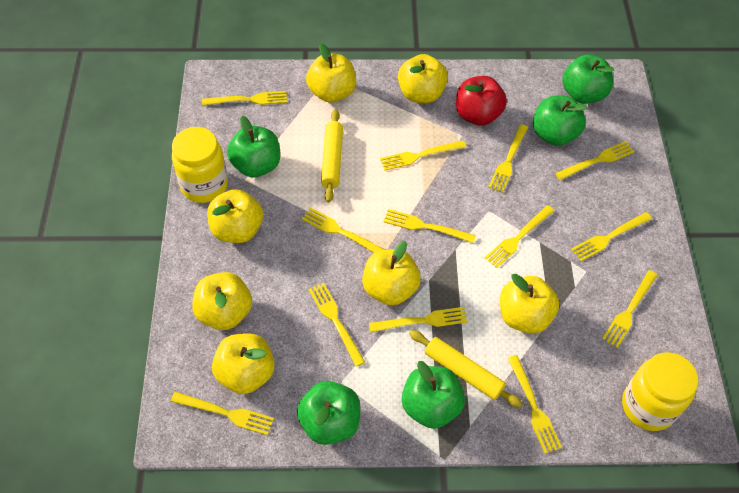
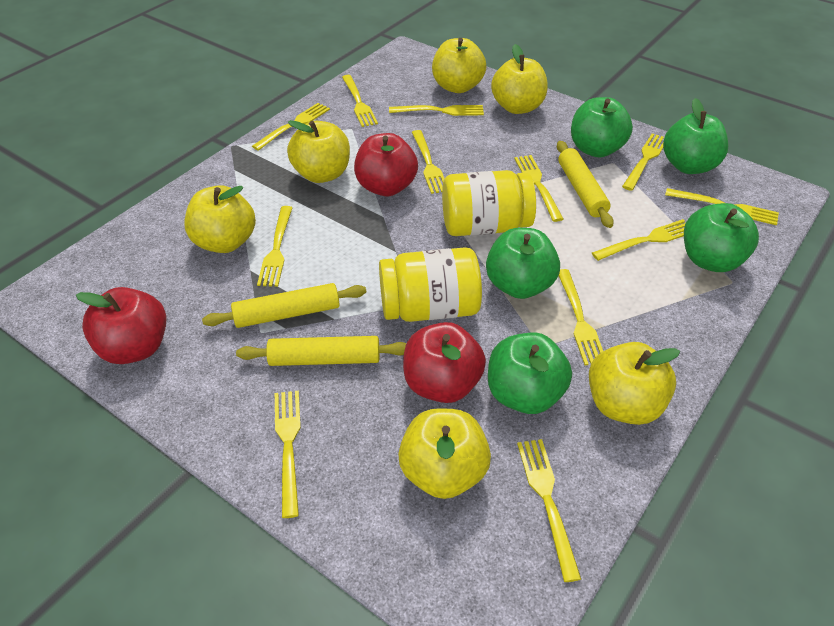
red apple: [456,76,507,126] = 1 -> [76,287,166,364] [354,133,418,196] [403,322,486,403] = 3
yellow apple: [192,272,252,330] [207,189,263,243] [212,333,275,394] [306,43,356,103] [362,241,421,306] [398,54,448,103] [500,274,559,334] = 7 -> [184,185,256,253] [287,120,350,183] [398,409,491,499] [432,38,486,93] [491,44,548,114] [589,342,680,425] = 6
yellow fork: [171,392,274,435] [202,91,287,106] [302,208,385,253] [309,282,365,367] [369,307,468,333] [380,141,466,171] [384,209,476,243] [485,205,554,268] [488,124,528,193] [507,355,562,454] [555,141,635,180] [571,212,652,261] [602,270,658,348] = 13 -> [252,103,330,151] [257,206,293,287] [275,390,301,518] [342,75,378,127] [389,105,484,116] [412,130,445,194] [514,155,563,222] [517,439,581,582] [559,269,603,365] [592,219,686,261] [622,134,664,191] [665,188,779,225] = 12
yellow rolling pin: [321,109,343,202] [409,330,523,408] = 2 -> [202,283,366,328] [236,336,406,366] [557,141,614,228] = 3

